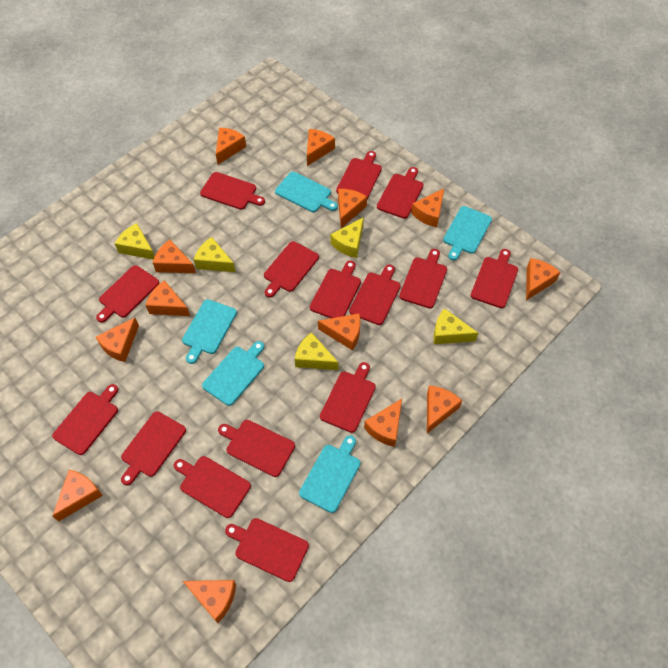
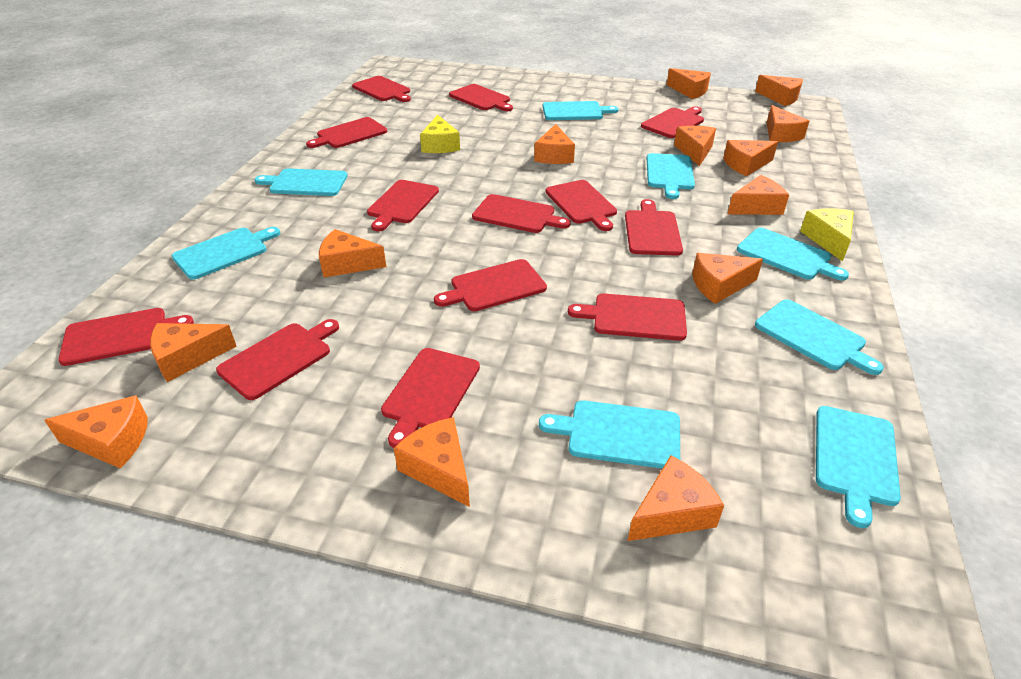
red cutting board: [52,384,118,455] [96,265,159,323] [121,411,186,486] [174,456,251,518] [200,172,265,210] [218,420,295,477] [225,518,309,582] [264,241,319,298] [310,261,361,318] [320,362,376,433] [336,151,382,199] [349,264,401,325] [377,167,424,219] [399,249,447,308] [471,249,518,308] = 15 -> [58,308,194,366] [216,319,339,400] [306,117,387,148] [352,76,411,102] [367,180,439,231] [381,348,480,448] [434,259,547,311] [449,84,513,111] [472,194,571,233] [546,180,617,231] [568,293,687,341] [625,199,683,256] [641,106,704,138] = 13
turquoise cutting board: [182,299,237,364] [202,341,264,406] [275,172,338,212] [299,435,361,513] [443,206,492,261] = 5 -> [172,227,280,280] [255,168,348,196] [539,400,680,469] [543,101,618,120] [647,153,695,199] [737,228,849,281] [755,299,884,375] [816,406,901,528] = 8
yellow cheese: [115,223,155,260] [194,237,236,272] [295,332,339,370] [331,217,364,258] [433,308,478,344] = 5 -> [420,115,460,153] [800,208,854,262] = 2

